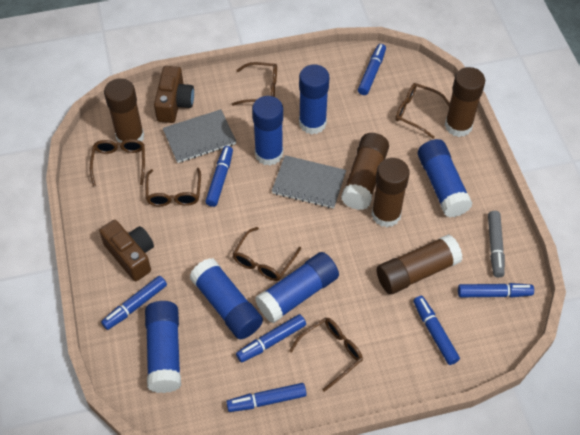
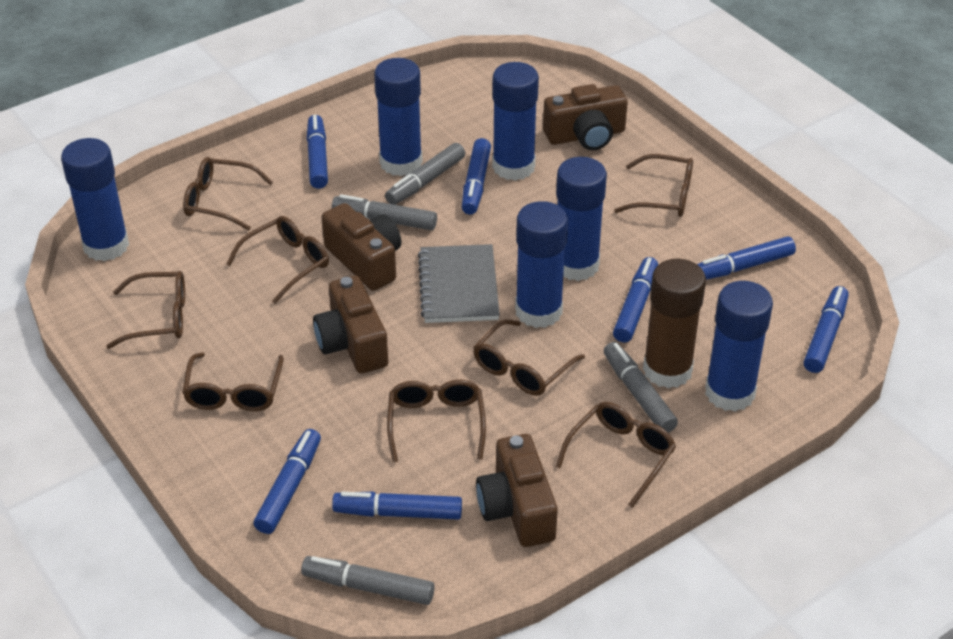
brown camera: [99,220,154,281] [154,66,194,123] = 2 -> [313,276,388,373] [322,203,401,291] [476,434,558,547] [543,84,628,150] = 4
brown glasses: [90,139,145,187] [145,168,201,206] [232,62,277,106] [233,227,301,281] [289,317,363,392] [395,83,450,139] = 6 -> [106,271,185,349] [182,352,284,411] [183,157,273,231] [226,216,329,304] [387,379,486,463] [473,319,585,396] [556,402,676,508] [614,154,693,217] = 8
brown glue stick: [104,78,144,143] [341,133,389,210] [372,158,410,227] [376,234,463,294] [445,67,485,137] = 5 -> [643,259,706,388] = 1
grey marker: [488,211,505,278] = 1 -> [301,556,435,605] [332,194,437,230] [385,143,465,205] [604,342,678,433] = 4
grey notebook: [163,109,236,163] [272,155,346,208] = 2 -> [418,244,500,323] = 1

